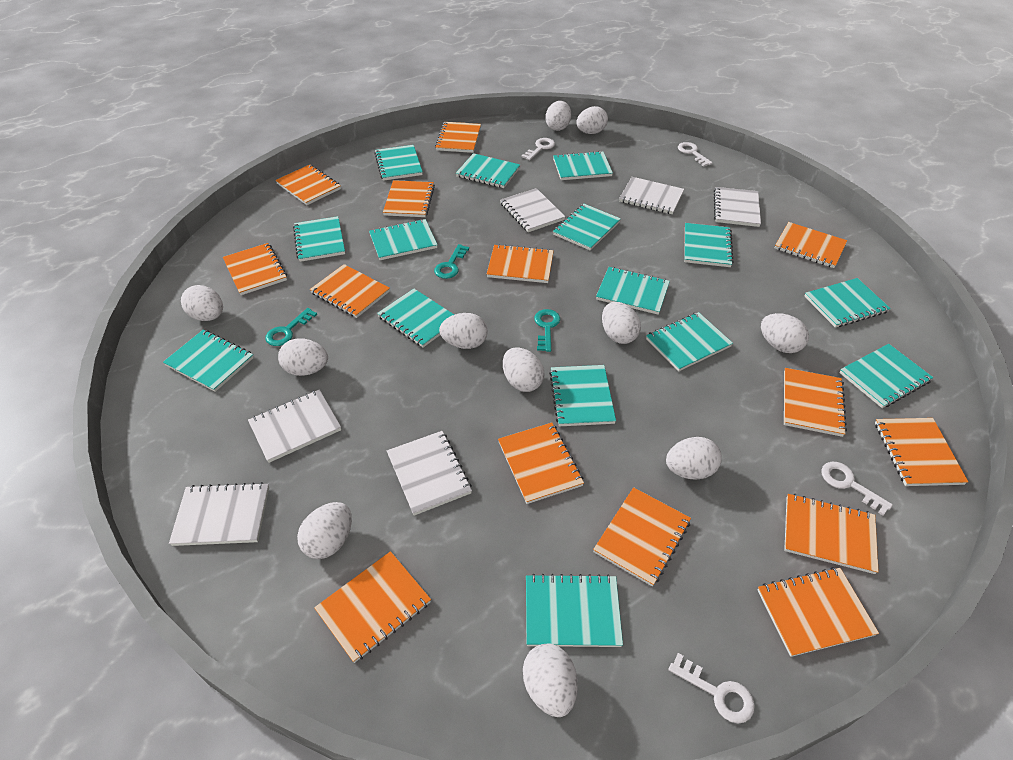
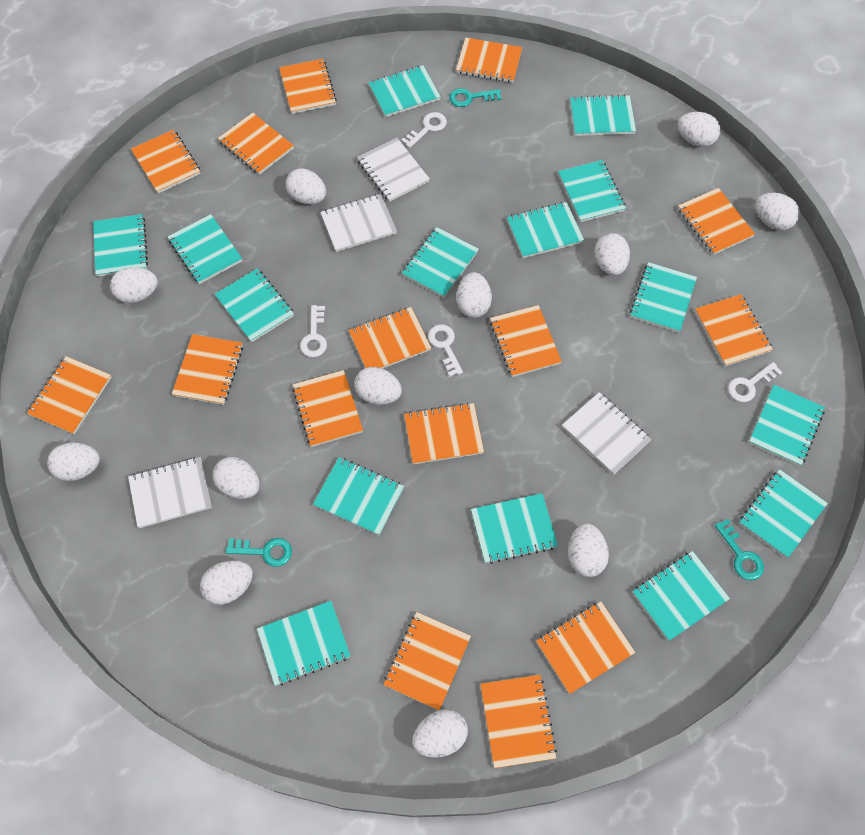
orange notebook: [223,243,287,295] [276,164,341,205] [310,264,390,318] [314,551,431,663] [383,180,435,217] [435,122,481,153] [487,244,554,283] [498,423,584,504] [593,487,691,586] [757,567,879,657] [775,222,847,268] [784,368,847,437] [784,494,879,574] [875,418,968,486] = 14 -> [27,356,112,434] [131,130,201,193] [172,334,243,405] [218,113,294,175] [279,59,337,114] [292,370,363,447] [349,307,431,369] [384,612,471,710] [404,403,484,465] [456,38,522,83] [480,675,557,768] [490,305,562,377] [536,602,635,694] [678,188,755,255] [695,294,773,366] = 15
white egg: [181,285,223,321] [278,338,328,376] [297,502,352,559] [439,313,488,349] [503,348,545,392] [523,643,578,717] [546,101,571,131] [576,106,608,134] [602,302,641,344] [666,437,722,479] [761,313,809,353] = 11 -> [47,442,100,481] [110,267,158,303] [200,560,253,605] [212,457,260,499] [285,168,326,204] [354,367,402,405] [412,709,468,758] [457,272,492,318] [568,524,609,577] [595,233,630,276] [678,112,720,147] [755,193,800,230] = 12
white notebook: [169,482,269,546] [248,390,341,463] [387,431,472,516] [500,188,565,232] [619,177,684,214] [714,187,761,227] = 6 -> [128,457,212,528] [320,194,397,252] [357,138,430,202] [562,392,652,475] = 4

